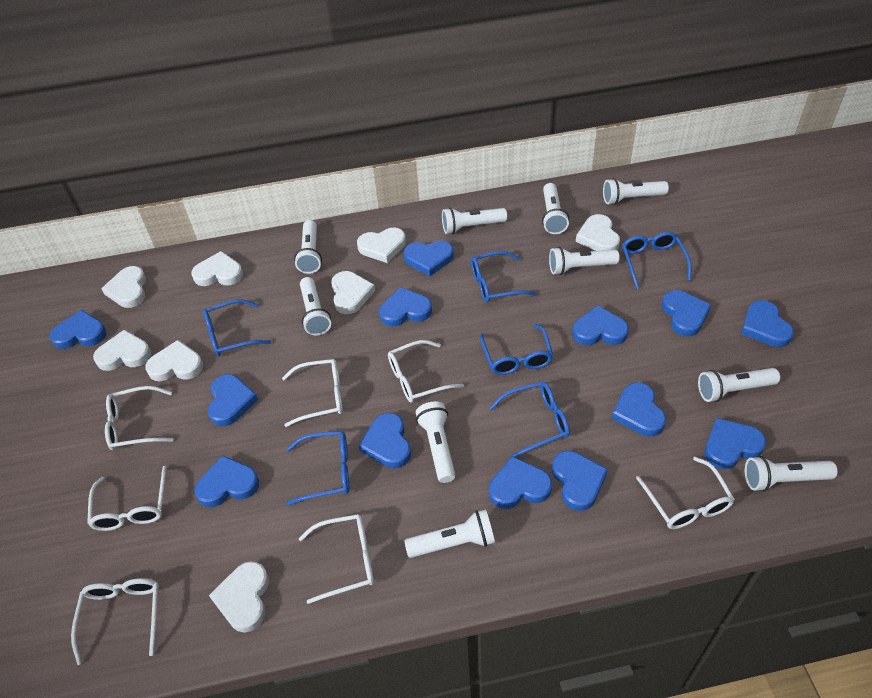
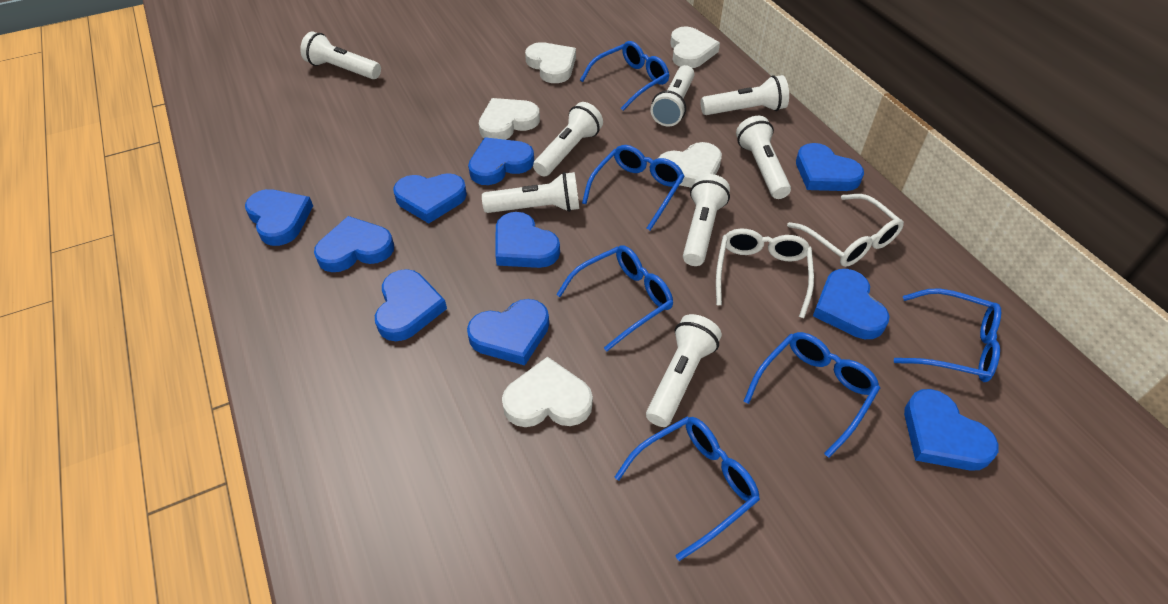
blue heart: [50,310,106,349] [194,455,259,507] [208,374,258,426] [358,413,411,468] [379,287,432,327] [403,241,454,276] [489,456,552,509] [552,451,608,511] [572,305,629,345] [612,382,666,436] [662,290,711,336] [705,418,766,469] [741,300,794,347] = 13 -> [245,189,313,246] [314,216,394,272] [375,269,447,341] [393,173,467,224] [467,299,549,365] [468,137,534,185] [496,212,560,268] [796,143,864,191] [813,269,890,339] [904,389,998,471] = 10
white flashlight: [294,220,322,274] [300,277,331,335] [404,510,495,558] [416,401,455,483] [442,207,507,234] [542,183,569,234] [549,247,620,275] [603,178,669,205] [698,368,780,402] [745,456,838,492] = 10 -> [300,31,381,79] [482,172,579,213] [533,102,603,177] [646,314,722,427] [651,65,694,127] [683,174,730,266] [701,75,789,115] [736,116,791,199] = 8
white glasses: [71,578,159,665] [87,466,167,531] [105,386,173,450] [282,359,343,427] [299,514,374,604] [388,340,464,403] [636,457,735,529] = 7 -> [716,228,814,318] [787,194,904,267] = 2
white heart: [93,330,151,371] [101,266,146,308] [146,340,203,381] [191,251,243,286] [209,561,269,633] [331,271,375,314] [357,228,406,263] [576,214,620,251] = 8 -> [479,98,540,140] [502,357,593,427] [525,42,576,83] [658,142,722,188] [670,26,720,68] = 5

